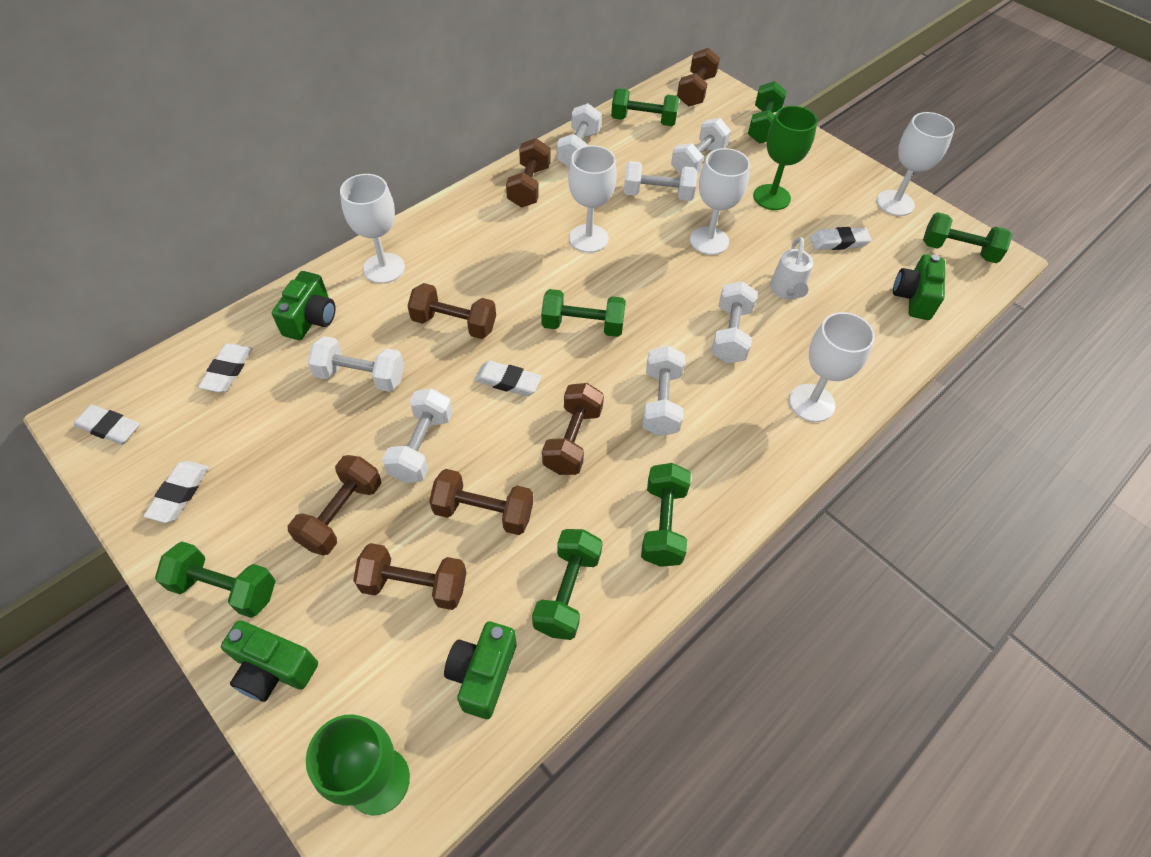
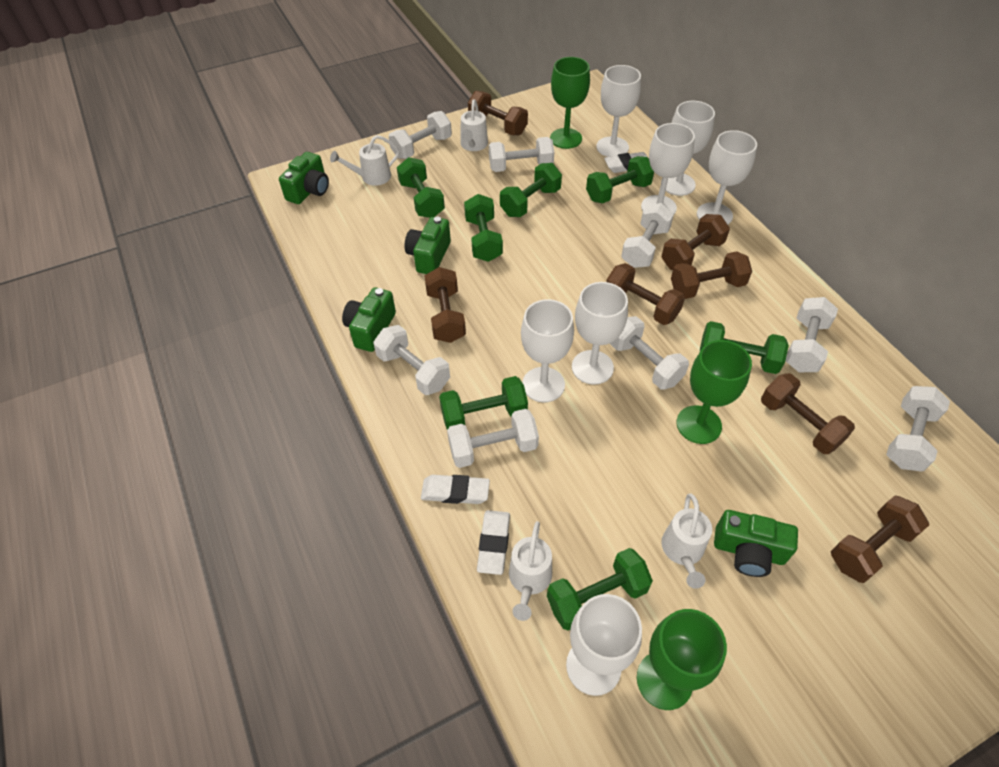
green goblet: [306,714,410,816] [753,106,817,210] = 2 -> [550,57,590,149] [637,609,727,710] [676,340,752,444] = 3
white dumbbell: [308,336,404,392] [382,388,453,483] [557,103,601,167] [624,161,697,201] [642,345,685,436] [671,118,731,175] [711,281,757,363] = 7 -> [374,325,450,395] [389,111,452,159] [447,409,539,468] [489,137,554,172] [610,316,689,389] [621,203,674,268] [785,297,838,372] [886,386,950,472] = 8
white eraser: [73,405,140,445] [144,461,209,523] [198,344,252,392] [474,361,542,396] [810,227,871,250] = 5 -> [421,475,490,504] [477,510,510,575] [604,152,648,173] = 3
white goblet: [340,174,405,283] [568,145,617,253] [690,148,750,255] [789,312,875,422] [877,112,955,216] = 5 -> [521,299,574,402] [566,594,642,696] [572,282,628,385] [596,65,641,157] [641,123,695,214] [661,101,715,196] [697,130,757,224] = 7
white watering can: [770,237,813,300] = 1 -> [330,135,400,186] [461,99,488,151] [509,521,552,621] [661,493,712,589] = 4

